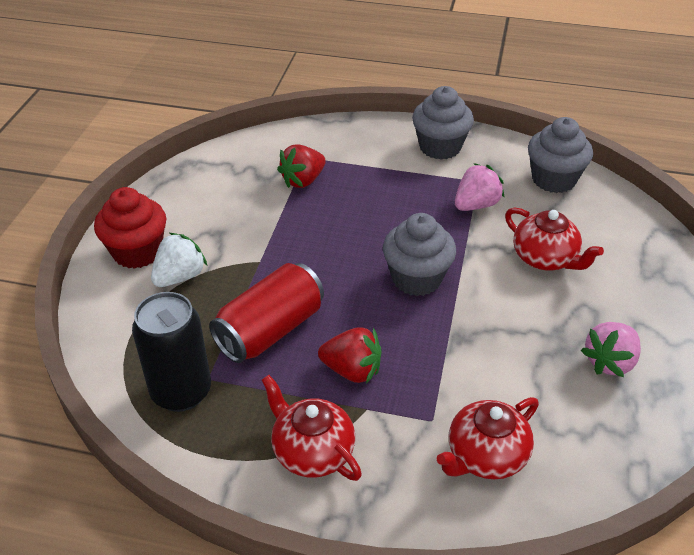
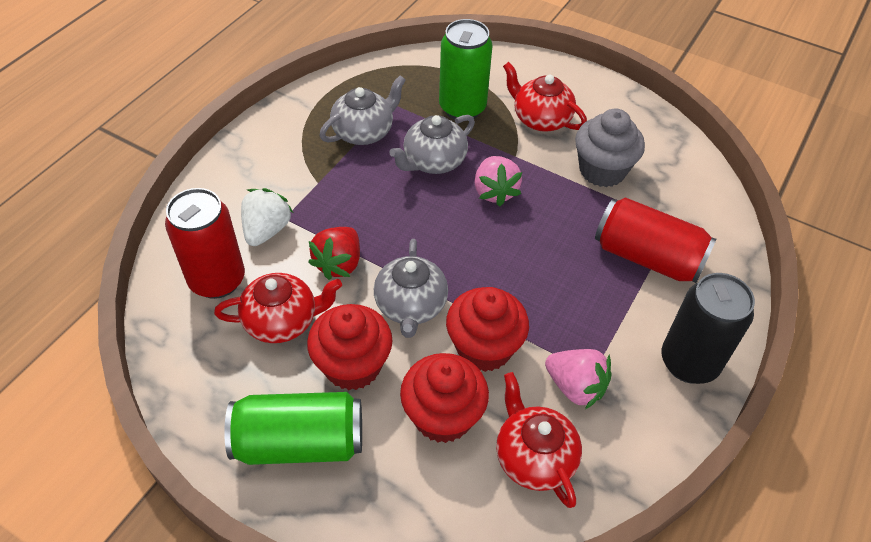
green can: none = 0 -> [224,392,362,465] [439,19,492,120] = 2
grey cupcake: [383,213,456,296] [412,86,474,160] [528,117,593,193] = 3 -> [575,108,645,187] = 1
grey teapot: none = 0 -> [319,75,406,145] [374,239,448,338] [389,115,475,174] = 3
red can: [209,263,324,363] = 1 -> [165,188,245,299] [595,197,716,283] = 2
red cupcake: [94,187,166,269] = 1 -> [307,304,393,390] [400,353,489,443] [446,287,529,372] = 3
red strawberry: [277,144,326,188] [318,328,382,384] = 2 -> [308,227,360,280] = 1

